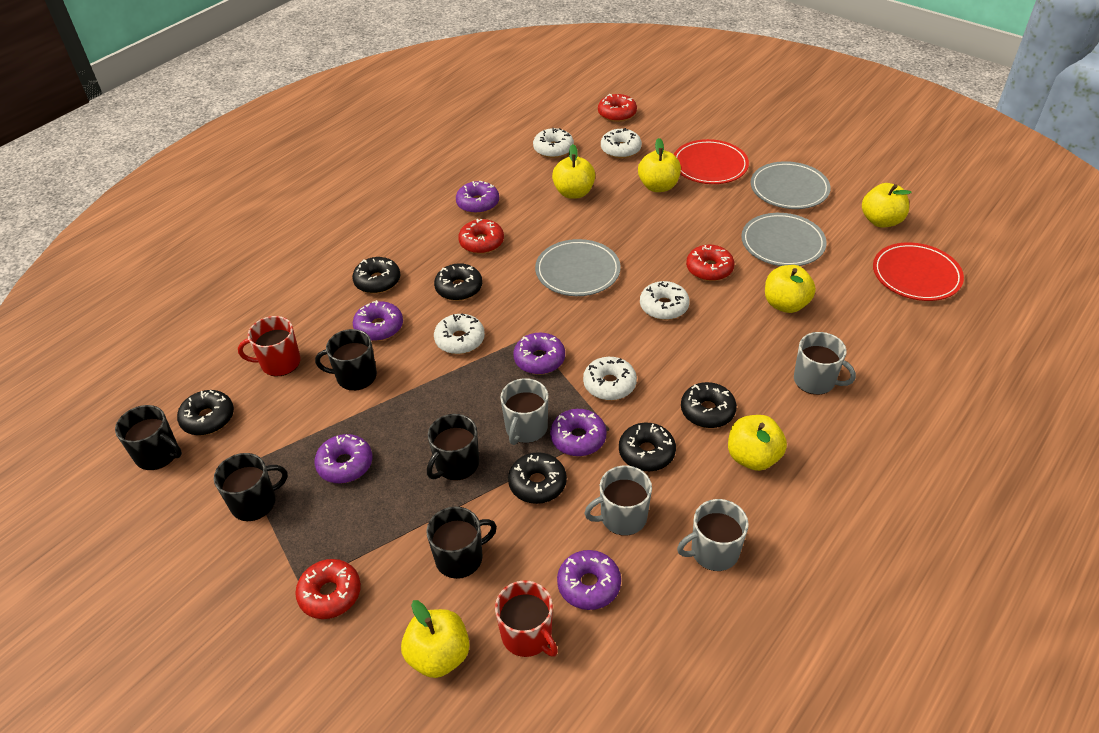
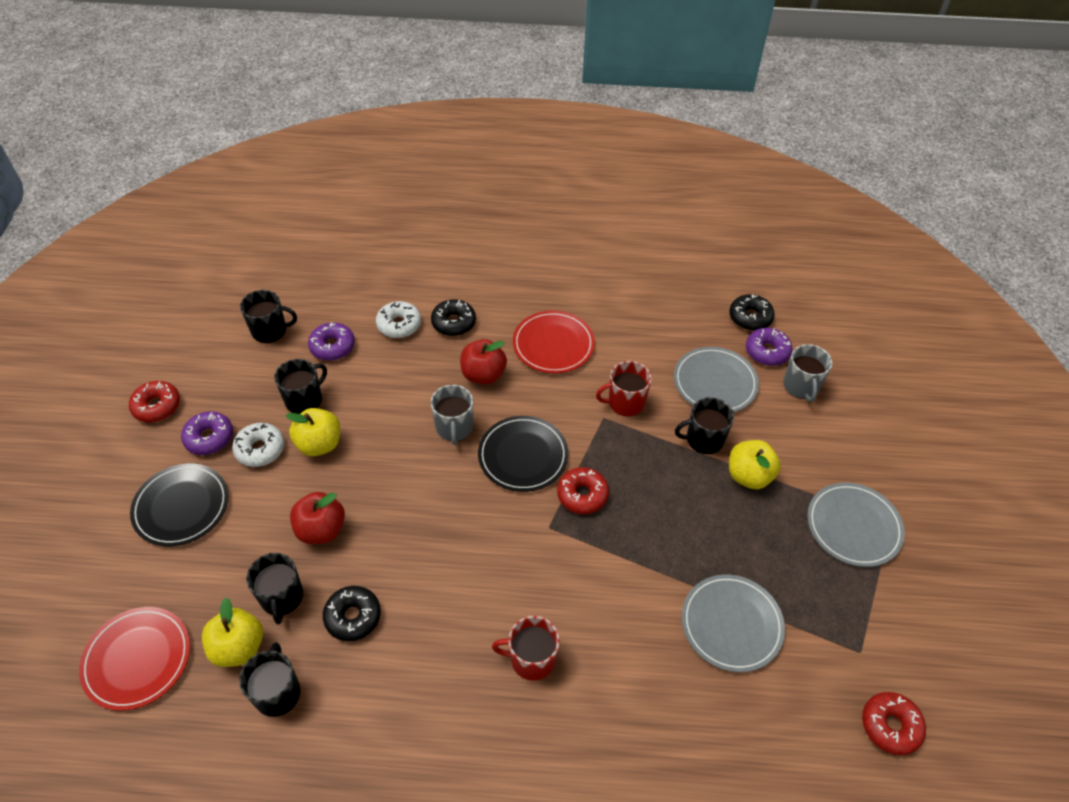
black donut: [177,390,234,435] [352,257,400,294] [434,263,482,301] [508,452,567,504] [619,423,676,472] [681,382,737,428] = 6 -> [323,586,381,641] [431,299,476,336] [729,294,775,331] = 3
black plate: none = 0 -> [130,464,228,546] [478,416,568,492] = 2
grey mug: [500,378,548,445] [584,465,652,536] [677,499,749,571] [794,332,856,395] = 4 -> [431,385,473,445] [783,344,832,402] = 2
purple donut: [314,434,372,483] [353,300,403,341] [456,181,499,214] [513,333,565,375] [550,409,607,456] [557,550,621,610] = 6 -> [181,411,233,455] [308,322,355,361] [746,328,793,366] = 3
red apple: none = 0 -> [290,492,345,544] [460,339,507,385] = 2
red donut: [295,559,361,619] [458,219,504,254] [598,94,637,122] [686,245,735,281] = 4 -> [129,381,180,422] [557,467,609,514] [862,692,926,755] = 3
white donut: [434,313,485,354] [533,128,574,158] [583,357,637,400] [601,128,642,158] [640,281,690,320] = 5 -> [232,423,284,467] [376,301,421,338] = 2
yellow apple: [401,600,470,678] [552,144,595,199] [638,138,681,192] [728,415,787,471] [765,265,816,313] [862,183,912,228] = 6 -> [202,598,263,667] [286,408,340,456] [729,440,781,489] = 3

